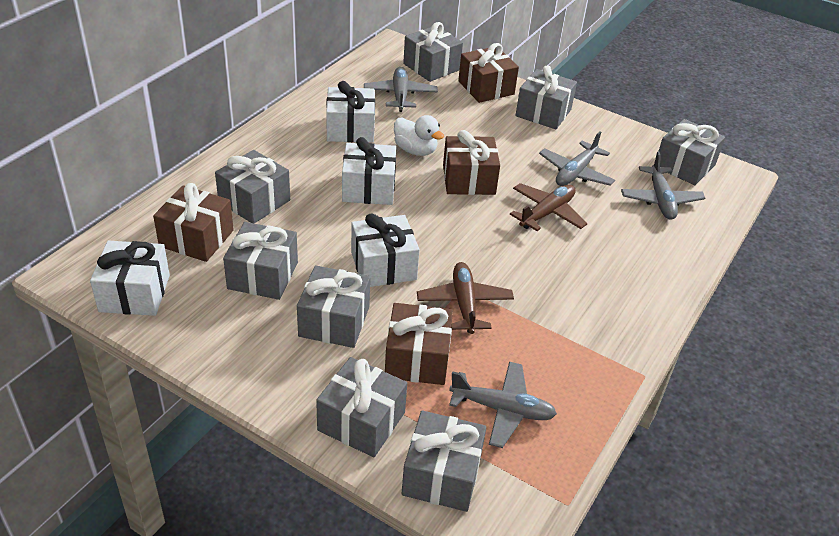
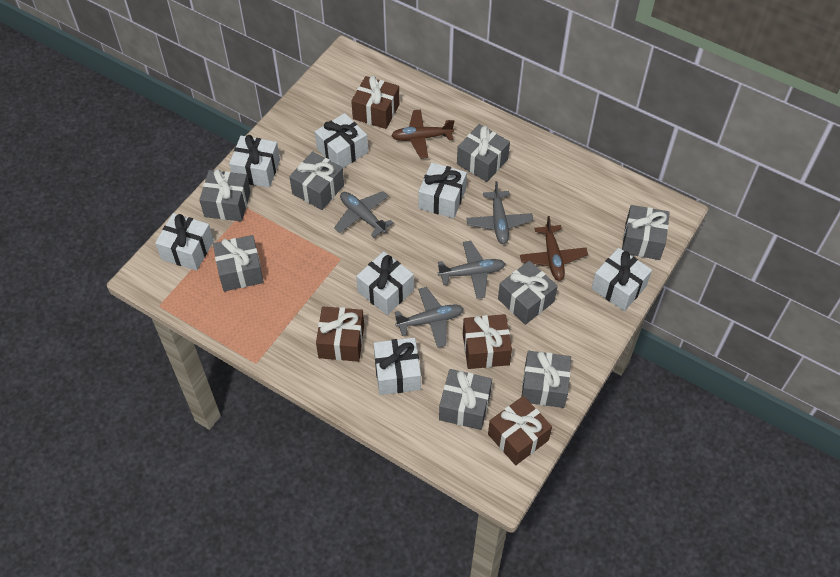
white duck: [394,115,444,156] = 1 -> none = 0
white gift: [90,241,170,316] [326,81,375,143] [342,137,396,205] [351,214,420,287] = 4 -> [155,213,214,271] [229,135,280,188] [315,113,368,168] [356,251,414,315] [373,338,421,395] [419,162,467,218] [591,248,652,311] = 7

